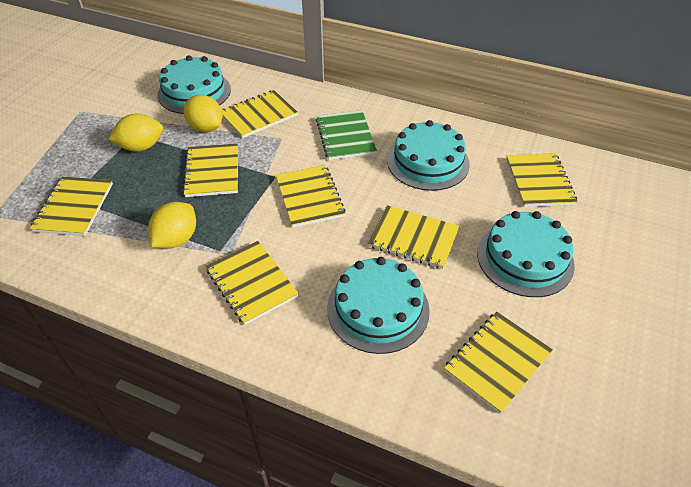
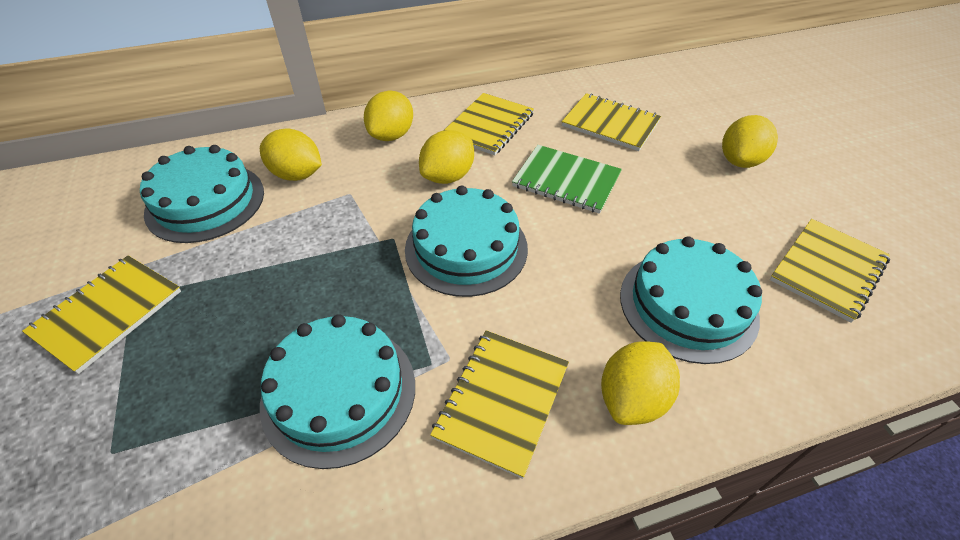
yellow lemon: [109,114,163,151] [148,202,196,248] [184,95,223,132] = 3 -> [260,128,322,181] [364,91,413,141] [419,130,474,184] [601,341,680,425] [722,115,778,168] = 5
yellow notebook: [30,176,113,236] [182,143,238,197] [205,241,299,325] [222,90,298,138] [276,165,346,228] [368,205,460,269] [444,312,553,414] [506,153,578,207] = 8 -> [22,255,181,374] [430,330,569,479] [443,93,534,155] [562,93,661,151] [770,219,890,323] = 5

